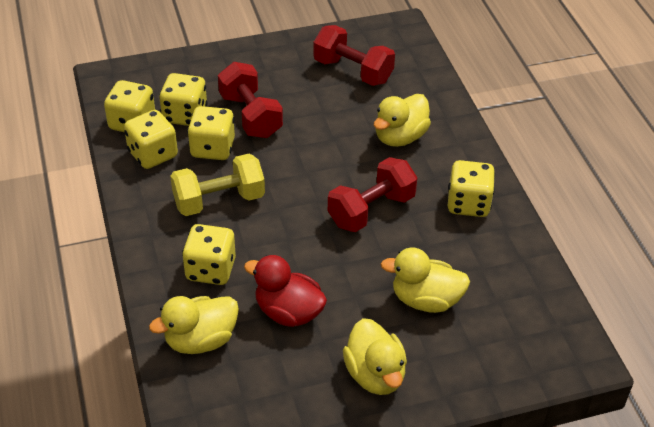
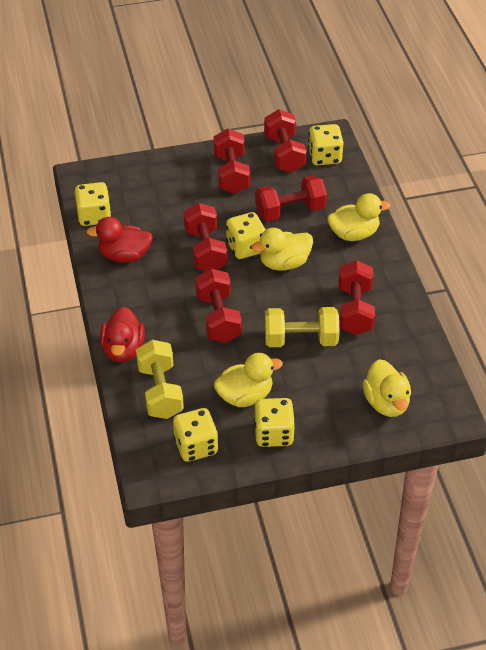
red duck: [244,255,327,327] = 1 -> [86,217,153,263] [100,307,145,363] = 2
red dumbbell: [218,62,283,138] [313,25,395,86] [328,157,418,232] = 3 -> [183,203,227,271] [195,269,242,343] [213,129,250,194] [255,175,327,222] [264,109,307,173] [338,260,375,335] = 6
yellow dice: [104,80,155,132] [124,110,178,169] [159,73,208,126] [182,224,236,285] [187,106,235,160] [448,160,495,217] = 6 -> [75,182,112,226] [173,408,218,462] [226,212,266,259] [254,398,295,447] [308,124,344,165] = 5
yellow dumbbell: [170,154,265,216] = 1 -> [136,340,184,419] [265,307,340,347] = 2

